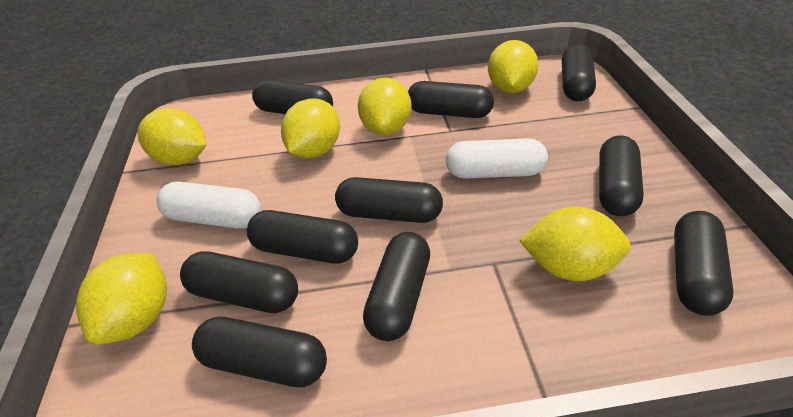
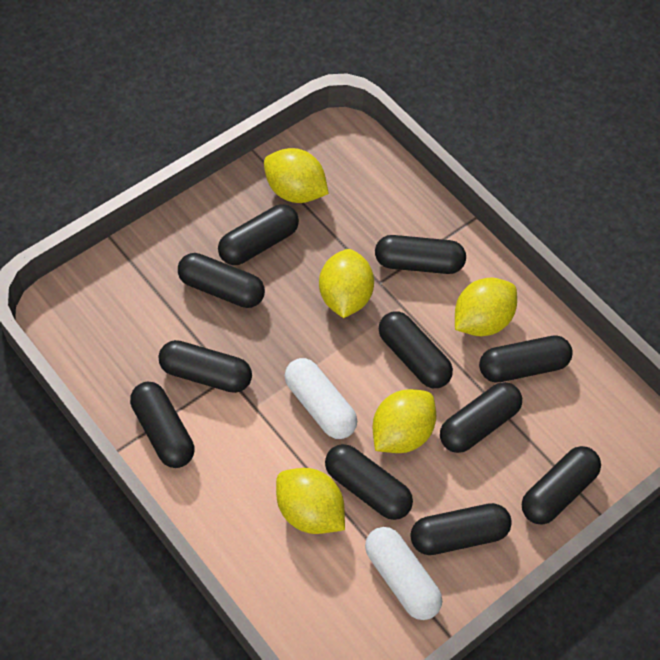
black capsule: [180,251,298,313] [192,317,327,387] [247,210,358,263] [252,80,333,114] [335,177,443,223] [363,232,430,341] [408,81,494,118] [562,44,596,101] [599,135,644,216] [674,211,734,316] = 10 -> [130,382,194,468] [159,340,252,393] [178,253,265,308] [218,204,299,265] [325,444,413,520] [375,235,466,274] [379,311,453,388] [410,503,512,555] [440,382,522,453] [479,335,573,382] [522,446,601,524] = 11
yellow lemon: [76,253,167,345] [137,108,206,165] [281,98,340,158] [358,78,412,135] [488,40,539,93] [520,207,631,281] = 6 -> [264,148,329,203] [276,468,345,534] [319,249,374,318] [372,389,436,453] [455,277,517,336] = 5

